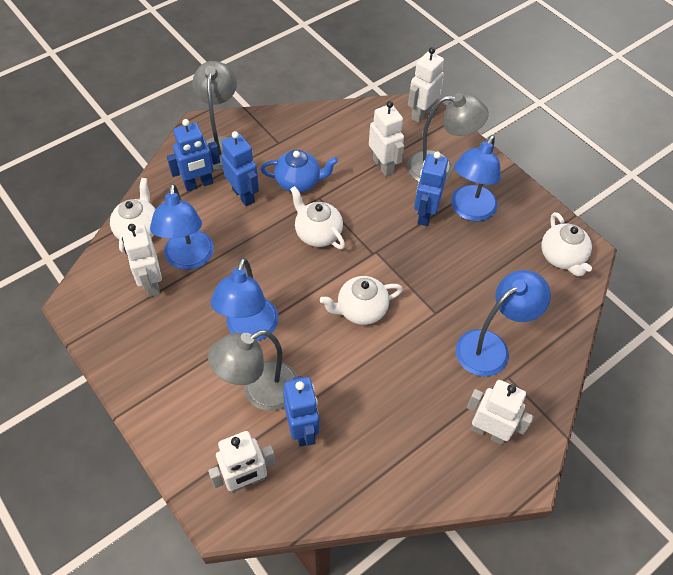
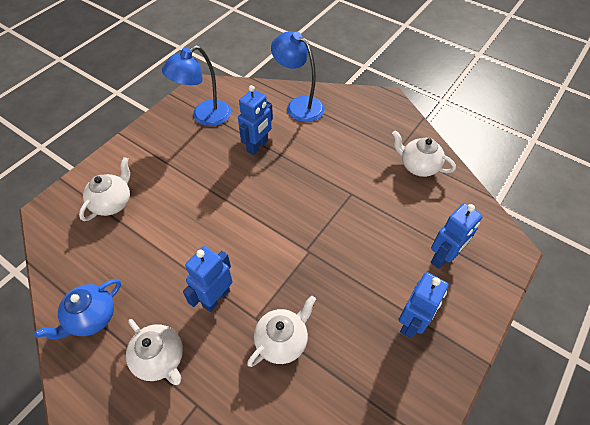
blue lamp: [150,183,214,270] [211,258,279,341] [451,135,501,221] [456,270,551,377] = 4 -> [162,45,231,126] [271,31,324,122] = 2
grey lamp: [192,61,237,170] [208,330,297,411] [407,93,489,182] = 3 -> none = 0
white robot: [122,224,162,297] [208,431,275,493] [369,101,404,176] [408,47,444,123] [467,380,534,445] = 5 -> none = 0

